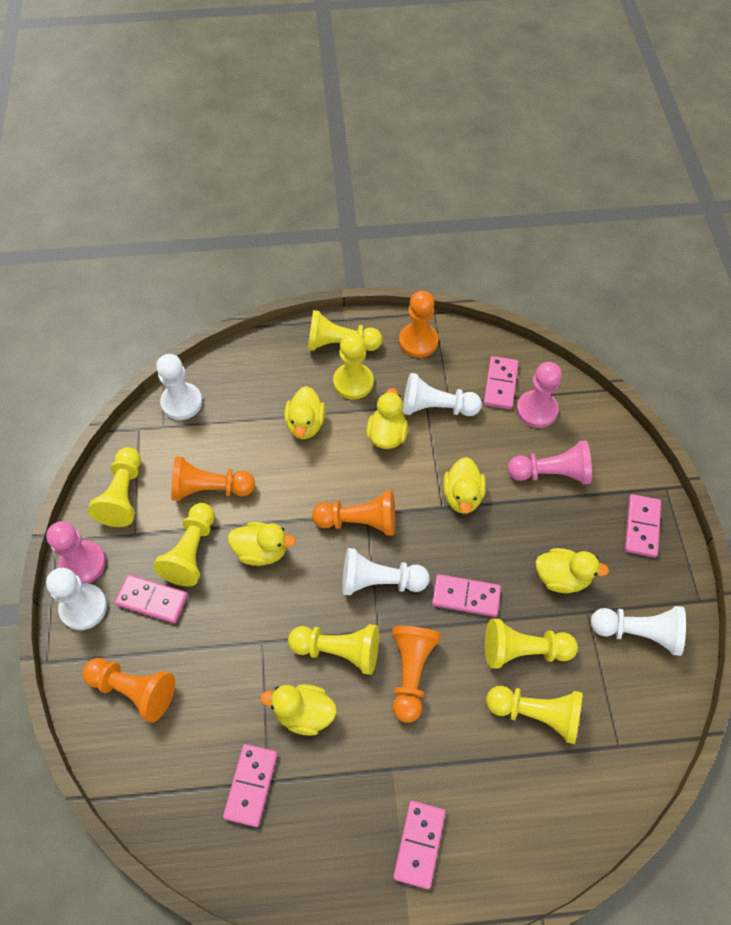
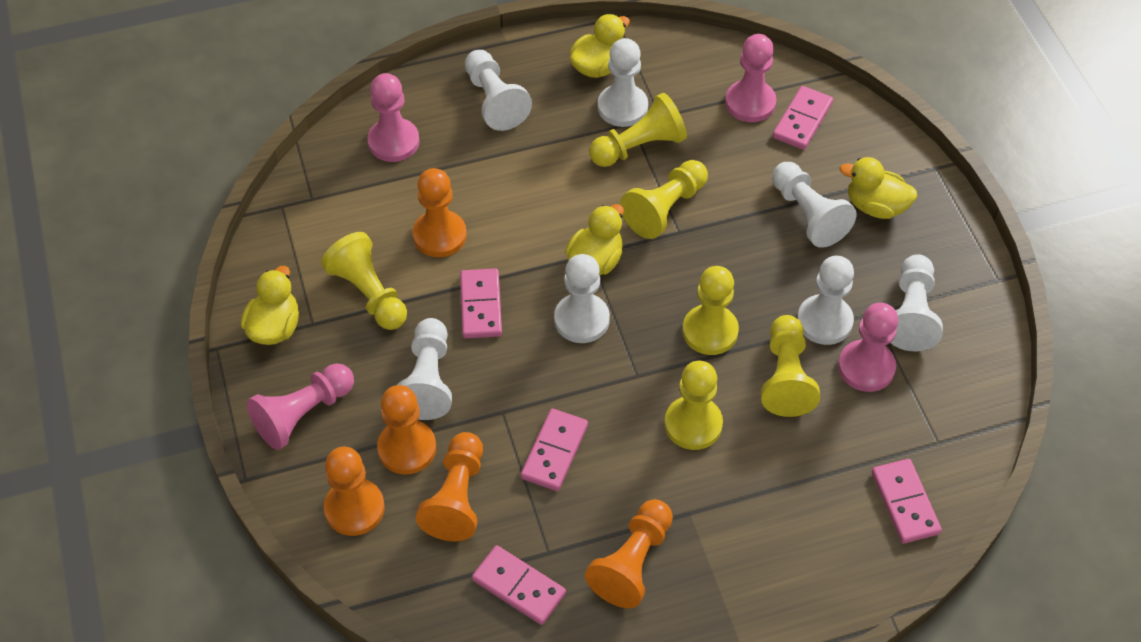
pink domino: [115,575,188,623] [223,744,278,827] [393,801,445,889] [432,574,501,617] [483,356,519,409] [625,494,661,557] = 6 -> [460,268,502,338] [472,545,566,625] [521,409,588,491] [773,86,833,150] [872,459,942,543] = 5
pink pawn: [46,521,106,584] [508,441,592,484] [516,362,562,428] = 3 -> [247,363,354,450] [367,73,420,162] [725,34,776,122] [838,303,898,392] = 4
white pawn: [46,568,107,630] [156,354,202,420] [342,548,429,596] [403,373,482,416] [591,606,686,656] = 5 -> [397,318,452,420] [465,50,532,131] [554,254,610,343] [598,38,648,127] [772,162,857,248] [797,256,854,345] [891,254,943,351] = 7
yellow duck: [228,522,296,566] [260,684,337,736] [284,386,325,439] [366,388,408,449] [443,457,486,514] [536,548,609,593] = 6 -> [241,266,299,345] [565,204,624,275] [570,14,630,78] [840,157,917,219] = 4
yellow pawn: [88,447,141,527] [153,503,215,586] [288,624,379,675] [308,310,382,351] [333,333,374,400] [485,618,578,668] [486,686,583,744] = 7 -> [321,232,407,330] [589,93,687,167] [620,160,708,239] [665,361,723,450] [682,266,739,355] [761,315,820,417] = 6

